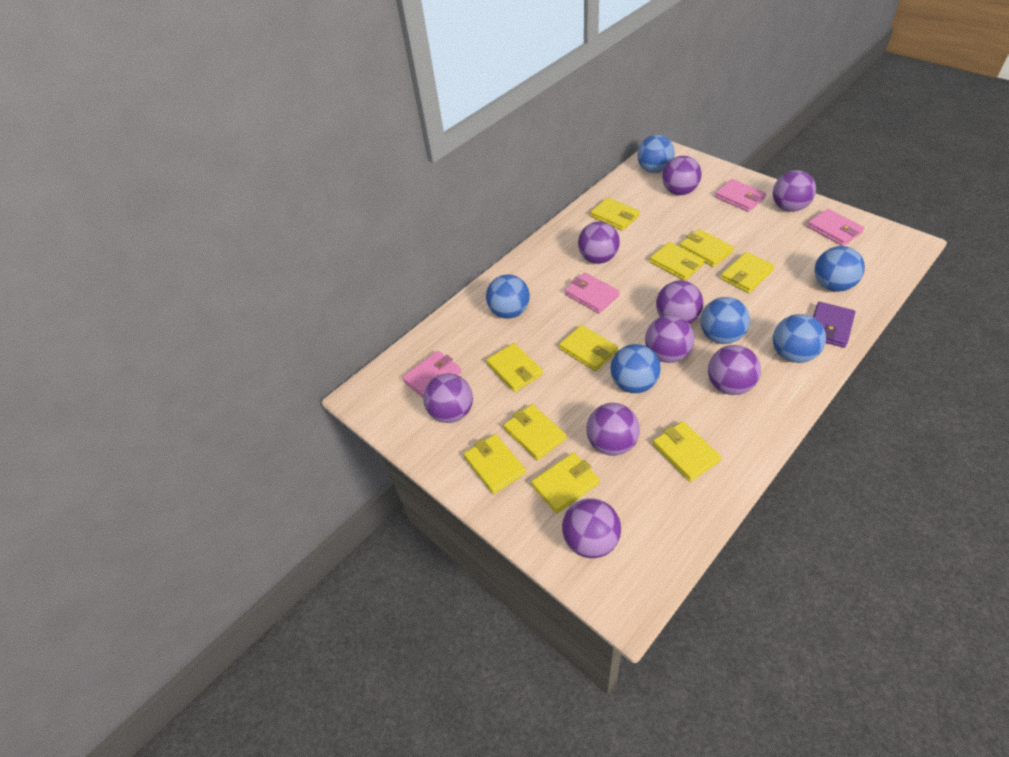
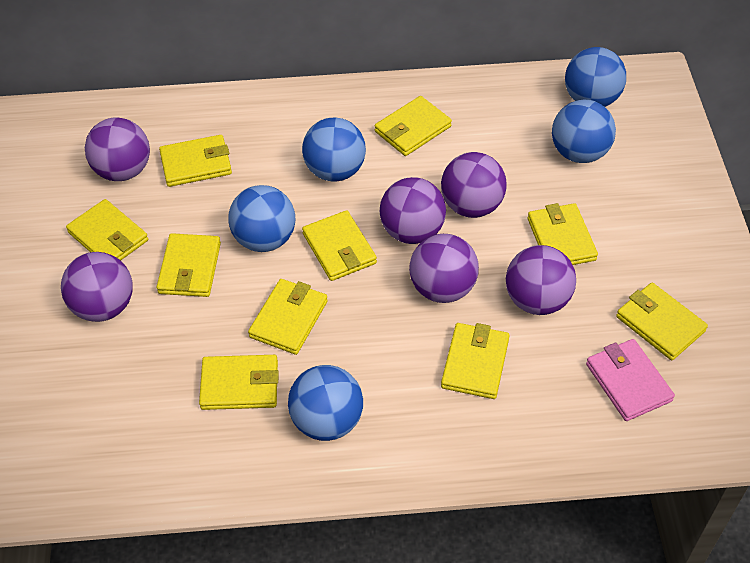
blue ball: [486,274,530,319] [610,344,661,393] [637,135,675,173] [701,297,750,344] [773,314,826,363] [814,246,865,292] = 6 -> [228,185,296,252] [288,365,363,441] [302,118,366,181] [552,100,616,163] [565,47,626,107] = 5
pink wallet: [402,351,461,398] [565,273,620,313] [715,179,766,212] [807,209,864,246] = 4 -> [586,339,675,421] = 1
purple ball: [423,374,473,423] [562,498,621,558] [578,222,620,264] [586,403,640,456] [645,315,694,363] [656,281,703,324] [662,156,702,195] [708,345,761,395] [773,170,816,212] = 9 -> [61,252,133,322] [85,118,150,181] [380,177,446,244] [409,234,479,303] [441,152,507,218] [506,245,576,315] = 6
purple wallet: [813,302,855,348] = 1 -> none = 0

